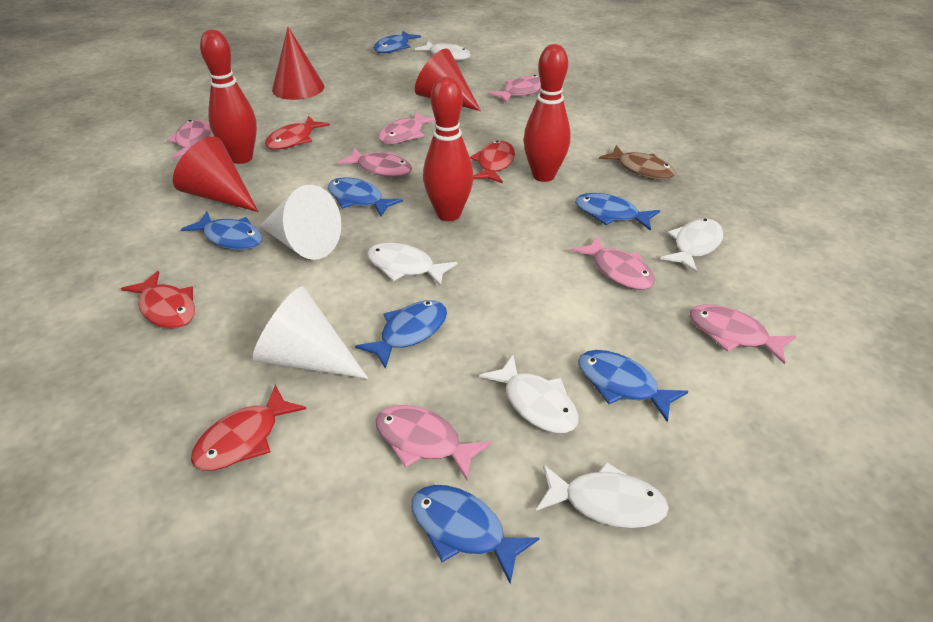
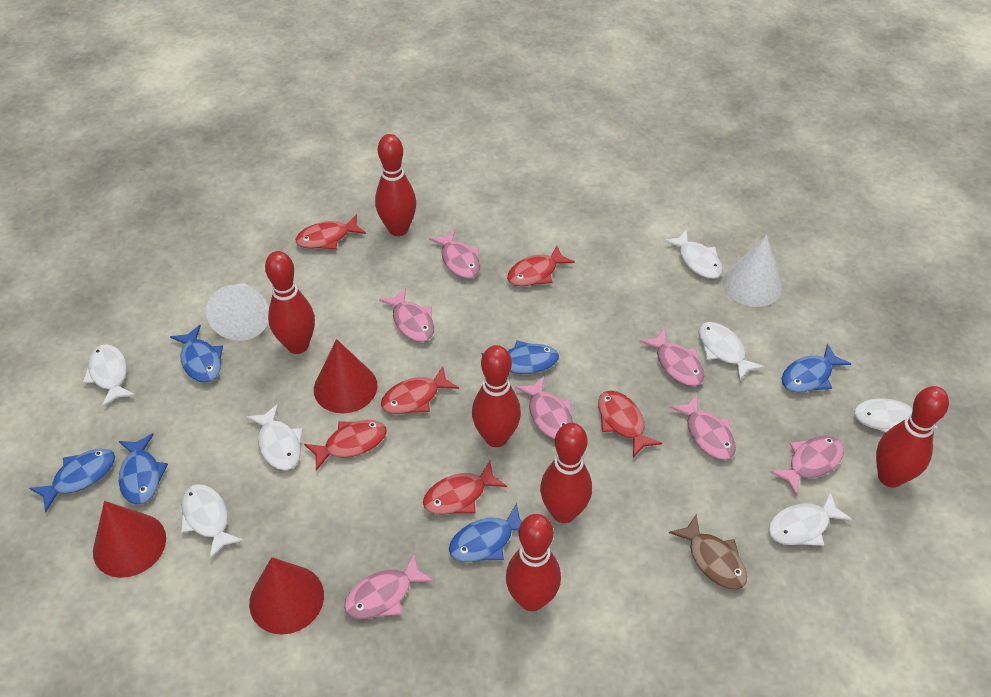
blue fish: [181,211,262,250] [328,177,403,217] [355,300,447,369] [374,31,421,53] [411,485,539,584] [575,193,660,231] [578,350,688,422] = 7 -> [29,448,115,512] [119,433,168,505] [170,325,223,383] [449,503,522,562] [481,341,559,374] [782,343,851,393] = 6
red bowling pin: [200,30,257,164] [423,77,473,221] [523,44,571,182] = 3 -> [265,251,315,354] [375,134,416,236] [472,345,521,447] [506,514,561,611] [540,423,592,523] [876,386,949,488] = 6
red fish: [121,271,195,329] [191,385,306,471] [265,116,330,150] [470,140,515,183] = 4 -> [296,214,366,249] [304,420,387,471] [381,366,459,414] [423,461,507,515] [507,245,575,286] [598,391,662,457] = 6
white fish: [367,243,457,286] [415,41,471,60] [479,355,579,433] [536,462,669,528] [661,218,723,273] = 5 -> [83,344,135,407] [181,484,244,559] [246,404,303,470] [663,230,723,279] [698,322,764,381] [768,491,852,546] [854,398,938,432] = 7

